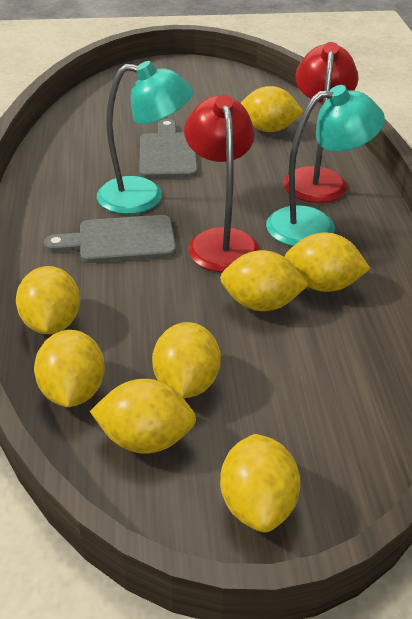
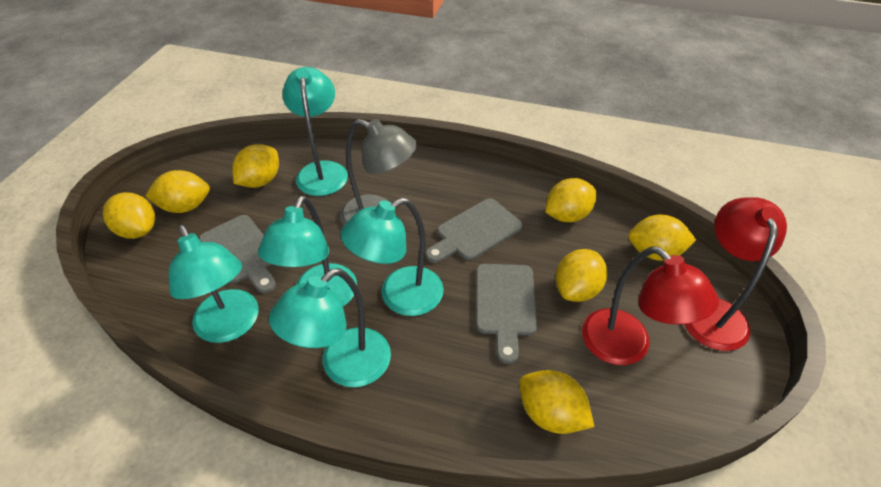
grey cutting board: [44,215,176,263] [139,119,198,178] = 2 -> [199,215,276,293] [425,198,522,263] [476,264,537,364] = 3
grey lamp: none = 0 -> [340,119,417,225] = 1
turquoise lamp: [97,61,193,214] [266,85,385,246] = 2 -> [169,224,259,343] [258,195,357,306] [269,268,391,387] [282,67,348,196] [341,197,444,316] = 5
yellow lemon: [16,266,80,334] [34,330,105,407] [90,379,196,454] [152,322,221,398] [220,250,309,311] [220,434,301,532] [241,86,303,132] [285,232,371,292] = 8 -> [103,192,155,239] [145,170,210,213] [232,144,279,188] [519,370,594,434] [545,178,596,222] [555,249,607,302] [628,214,696,261] = 7

